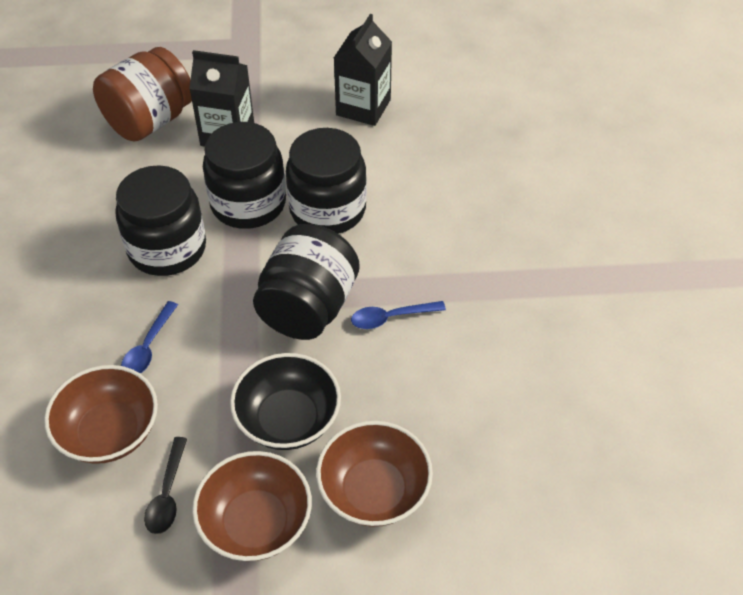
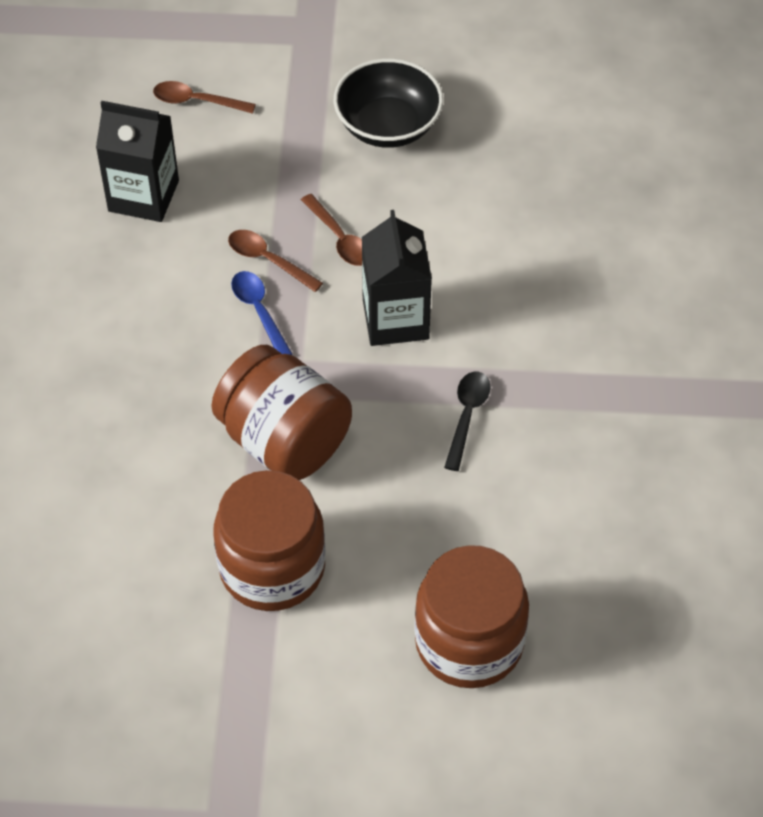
black jar: [115,165,206,276] [203,122,286,229] [253,224,359,340] [286,128,367,234] = 4 -> none = 0
blue spoon: [121,301,178,374] [351,301,446,329] = 2 -> [231,271,292,355] = 1
brown bowl: [44,365,158,464] [192,451,312,561] [316,421,433,527] = 3 -> none = 0
brown jar: [93,47,192,142] = 1 -> [211,345,352,480] [214,470,326,611] [414,545,529,688] = 3
brown spoon: none = 0 -> [153,81,256,114] [228,230,323,292] [301,194,362,266] = 3

